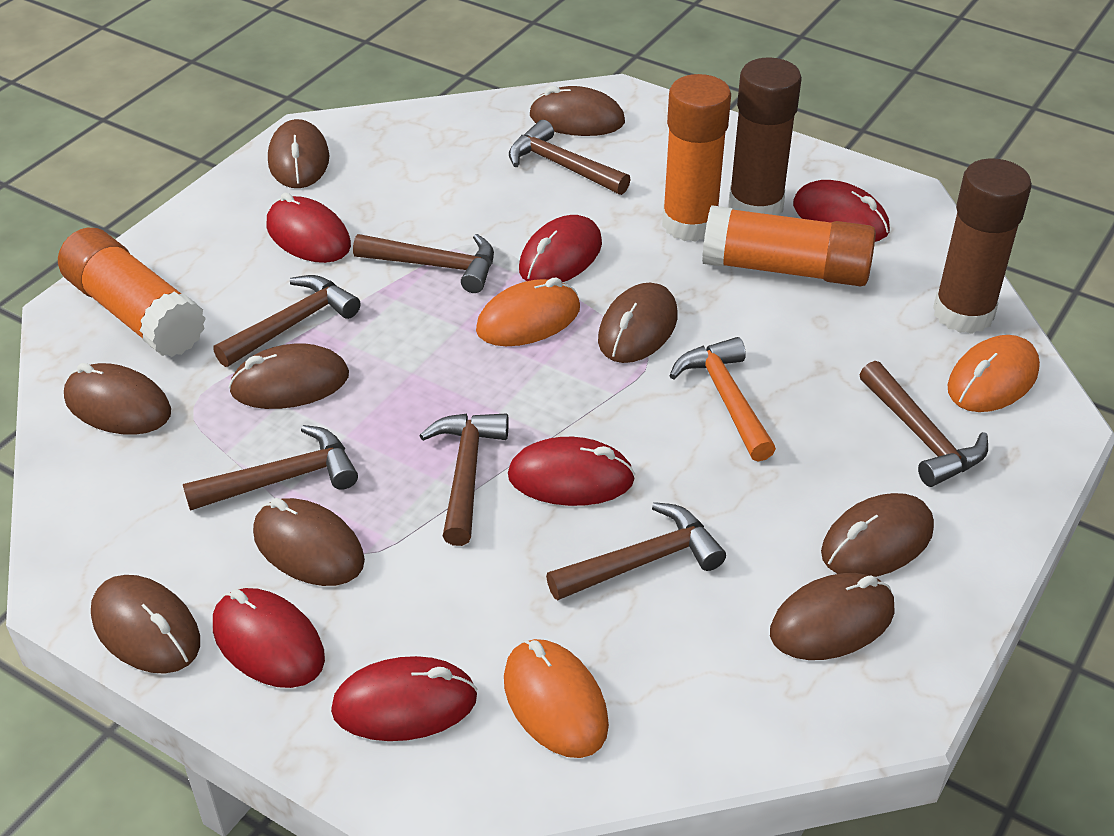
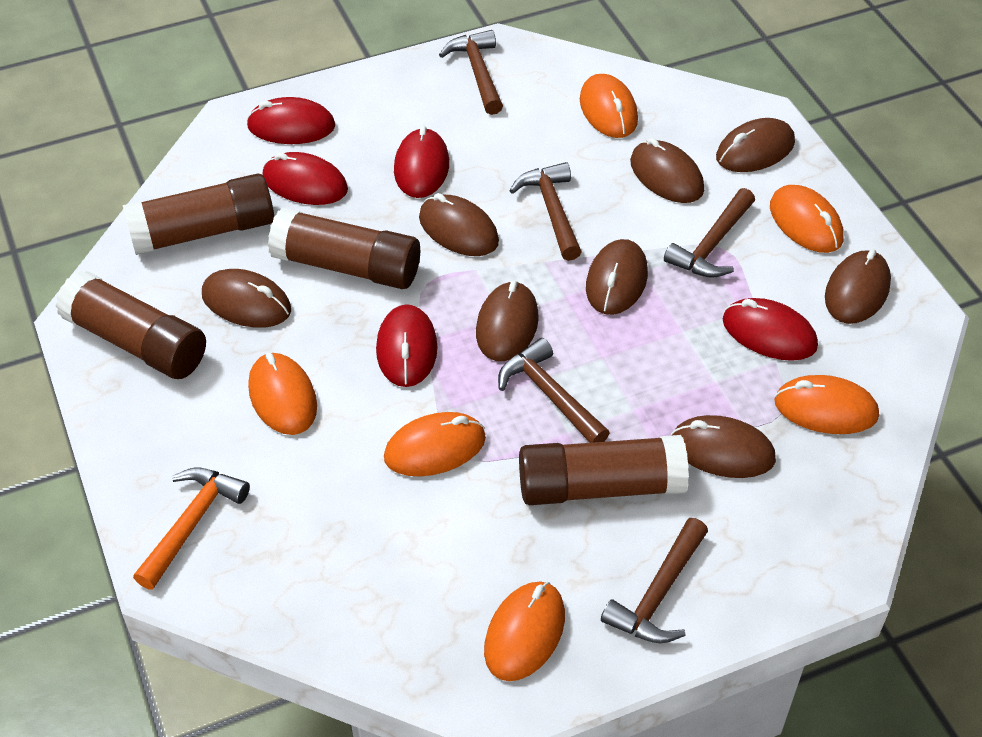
brown glue stick: [728,57,802,216] [933,158,1032,334] = 2 -> [56,270,206,379] [123,173,274,255] [268,208,420,289] [519,435,689,505] = 4
brown hammer: [183,425,358,511] [213,275,361,367] [353,234,494,293] [419,413,509,546] [509,120,631,195] [546,502,726,600] [860,361,988,487] = 7 -> [439,30,503,115] [498,338,610,443] [510,162,582,261] [601,518,708,643] [664,188,755,278] = 5
brown mouse: [64,363,171,435] [91,575,200,674] [229,344,349,409] [253,498,365,586] [268,119,329,188] [529,86,625,136] [598,283,678,363] [770,573,895,660] [821,493,934,577] = 9 -> [202,269,291,328] [419,193,499,256] [476,281,539,361] [586,239,648,315] [630,138,704,203] [671,415,776,478] [716,118,795,172] [825,249,891,324] = 8
orange glue stick: [58,228,206,357] [662,74,731,242] [702,205,876,286] = 3 -> none = 0
orange mouse: [476,277,580,346] [504,639,609,758] [947,335,1040,412] = 3 -> [248,353,317,435] [384,412,486,477] [484,581,565,681] [580,74,638,138] [770,185,844,253] [774,375,879,434] = 6
red mouse: [213,588,325,688] [267,192,351,263] [331,656,477,741] [508,437,635,506] [519,215,602,282] [793,180,890,242] = 6 -> [246,97,335,144] [262,152,348,205] [376,304,437,387] [394,125,449,198] [723,298,818,361] = 5

